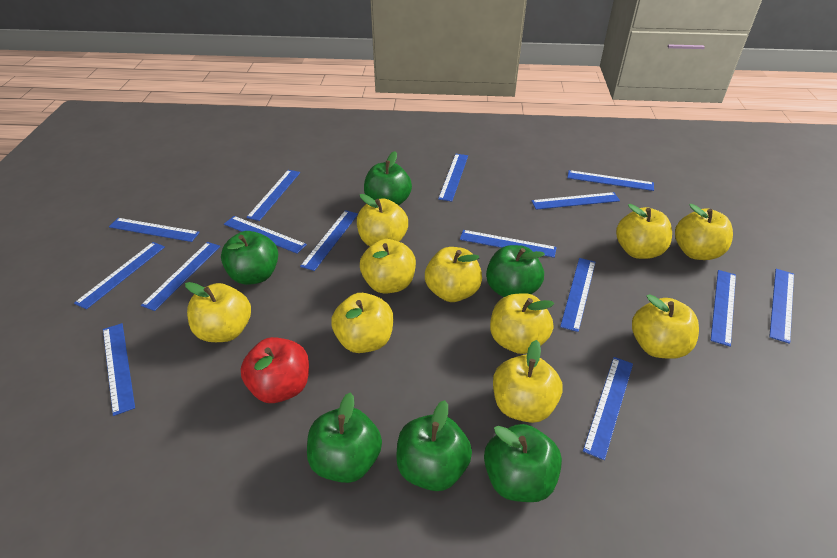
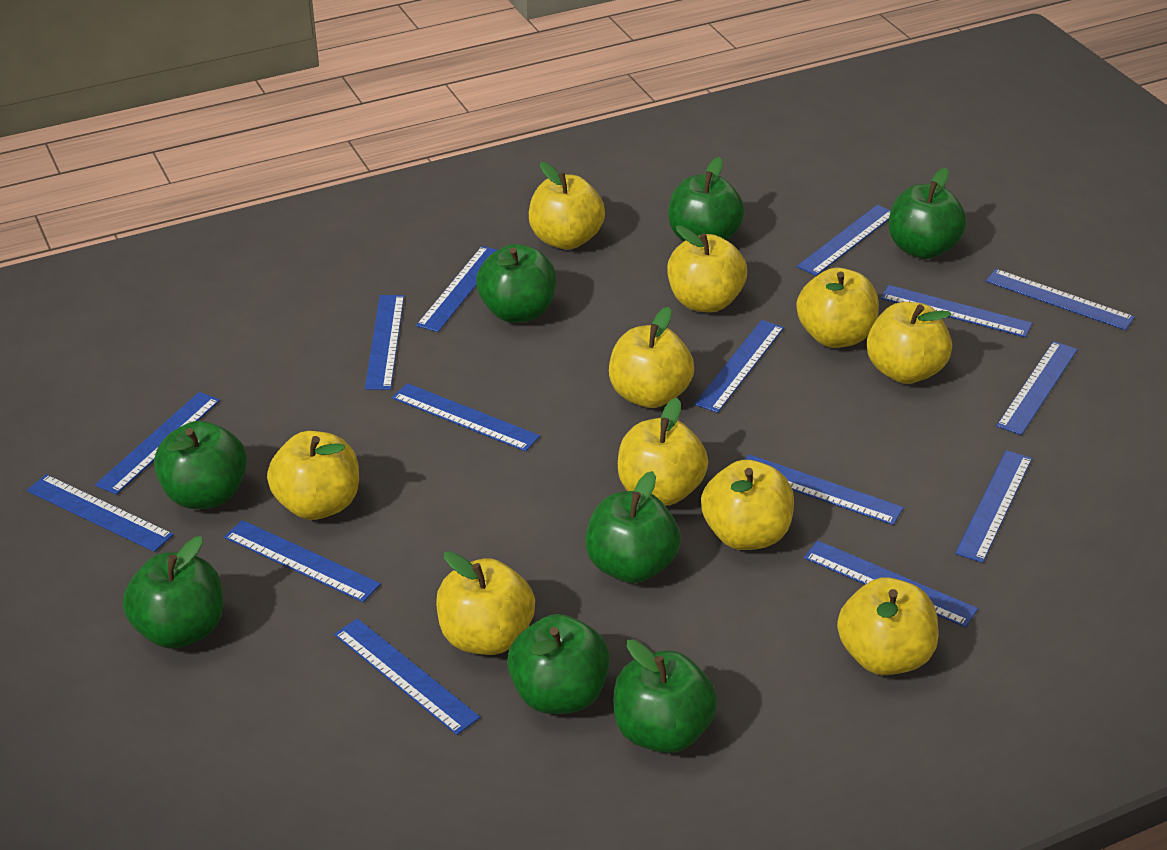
green apple: [221,231,278,285] [307,392,382,483] [364,151,412,205] [396,400,472,491] [484,424,562,502] [486,245,545,297] = 6 -> [123,536,223,649] [154,421,247,509] [476,244,557,323] [507,614,610,714] [585,471,681,583] [614,639,718,753] [668,157,745,242] [889,168,967,259] = 8
red apple: [241,337,309,403] = 1 -> none = 0

